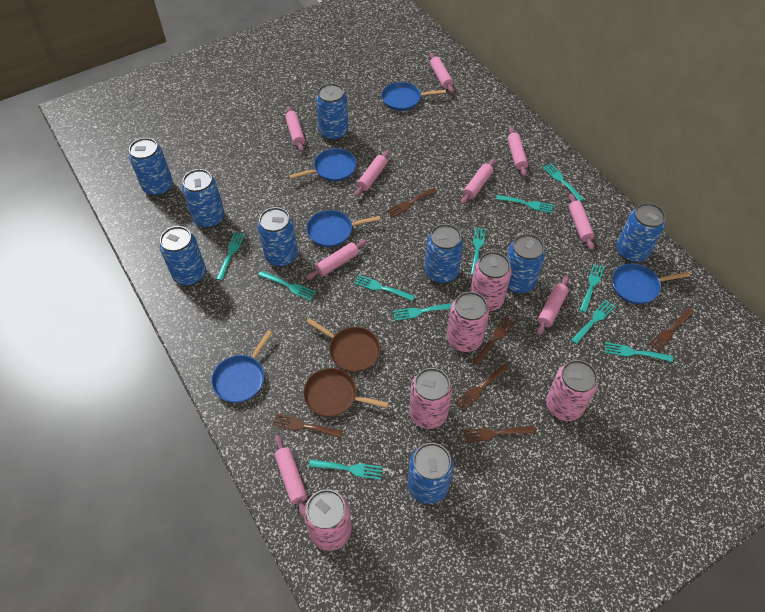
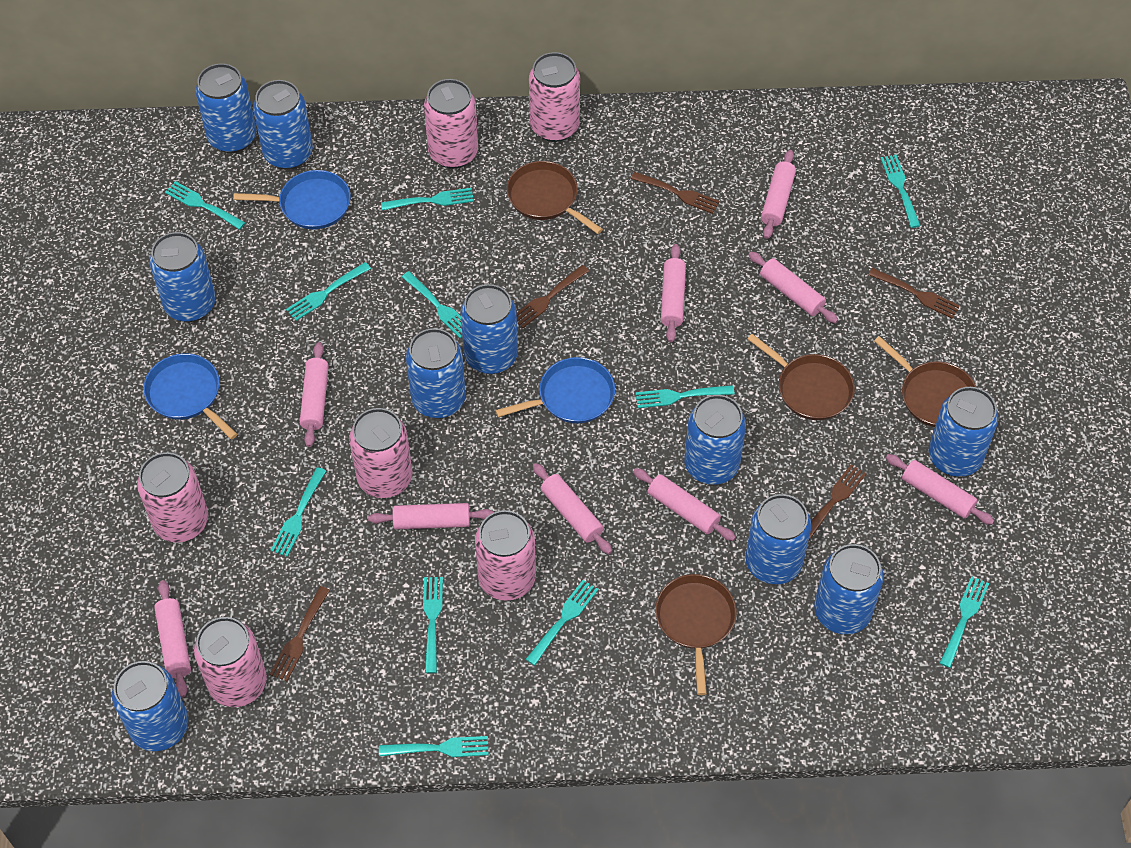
blue can: [129,138,173,196] [160,226,206,286] [182,169,225,228] [258,207,298,267] [316,83,349,141] [408,443,454,504] [425,224,463,284] [507,234,545,294] [617,203,666,263] = 9 -> [112,661,188,751] [150,232,216,322] [195,63,257,153] [253,80,313,170] [406,328,466,418] [461,284,518,374] [684,395,746,485] [745,494,811,584] [814,544,884,634] [929,387,998,477] = 10
blue pan: [211,330,272,403] [289,148,357,182] [306,210,380,247] [382,82,446,111] [612,263,690,304] = 5 -> [143,353,237,439] [233,170,351,229] [495,357,615,423] = 3
brown fork: [273,413,343,438] [386,188,437,218] [455,364,510,411] [463,426,535,443] [472,316,515,366] [649,308,694,352] = 6 -> [270,586,330,681] [516,265,589,328] [631,172,720,214] [808,464,866,542] [868,268,960,319] = 5
brown pan: [303,368,389,417] [306,318,380,372] = 2 -> [507,161,603,234] [655,574,737,695] [748,334,855,420] [874,336,976,427] = 4
pink can: [304,489,352,551] [409,368,452,429] [447,292,489,352] [470,251,512,311] [546,360,598,421] = 5 -> [137,452,208,542] [194,617,267,707] [349,408,413,498] [424,79,478,169] [475,510,536,601] [529,52,580,142] = 6

